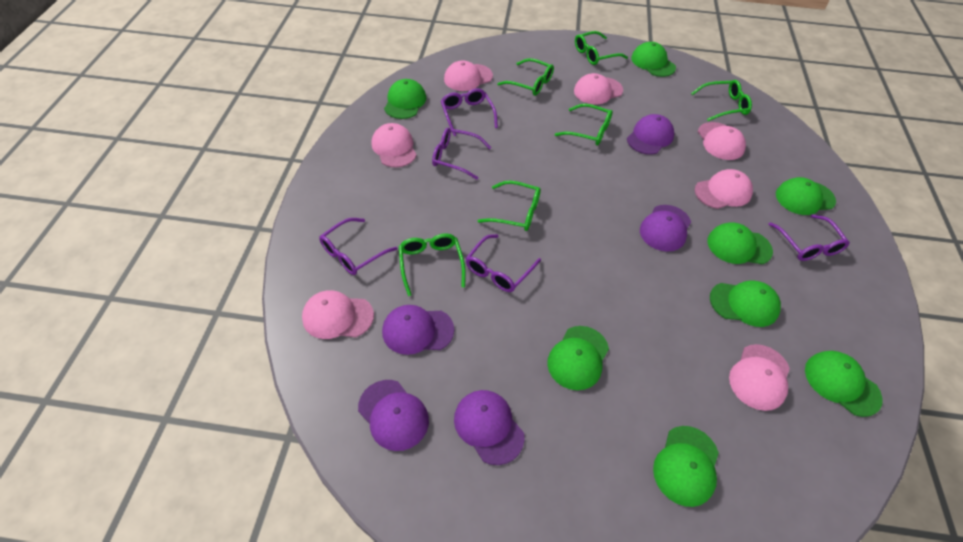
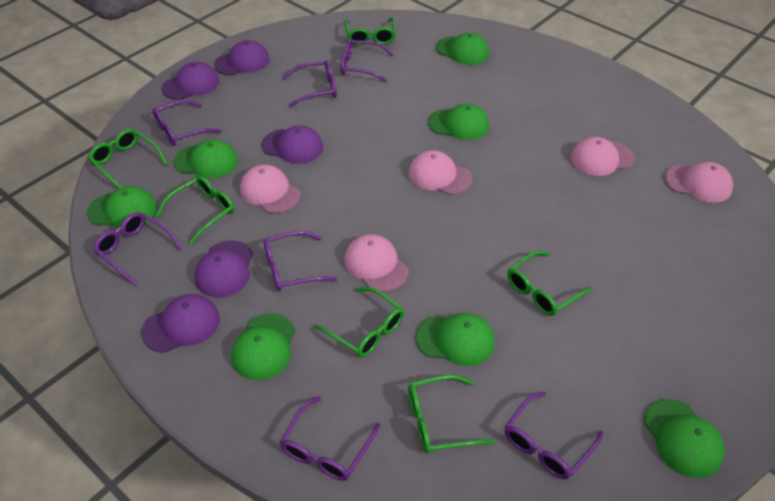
green cap: [384,79,426,119] [547,326,609,390] [631,42,676,77] [653,426,719,507] [707,222,773,265] [710,281,781,327] [776,177,836,215] [805,351,882,417] = 8 -> [87,186,157,227] [174,139,238,178] [231,313,295,380] [416,313,495,366] [428,103,489,140] [436,33,489,65] [644,399,725,478] = 7
pink cap: [302,290,374,339] [371,123,417,167] [444,60,493,91] [574,73,623,104] [695,169,753,209] [698,122,746,160] [729,344,790,411] = 7 -> [240,164,301,213] [344,234,408,292] [408,150,472,195] [571,137,634,176] [664,162,733,203] = 5
purple glasses: [319,218,398,275] [432,128,491,180] [441,88,498,136] [466,234,541,292] [769,215,850,261] = 5 -> [93,212,183,286] [153,100,222,146] [263,231,338,291] [280,396,380,481] [283,60,337,107] [341,39,394,82] [504,391,603,479] = 7

